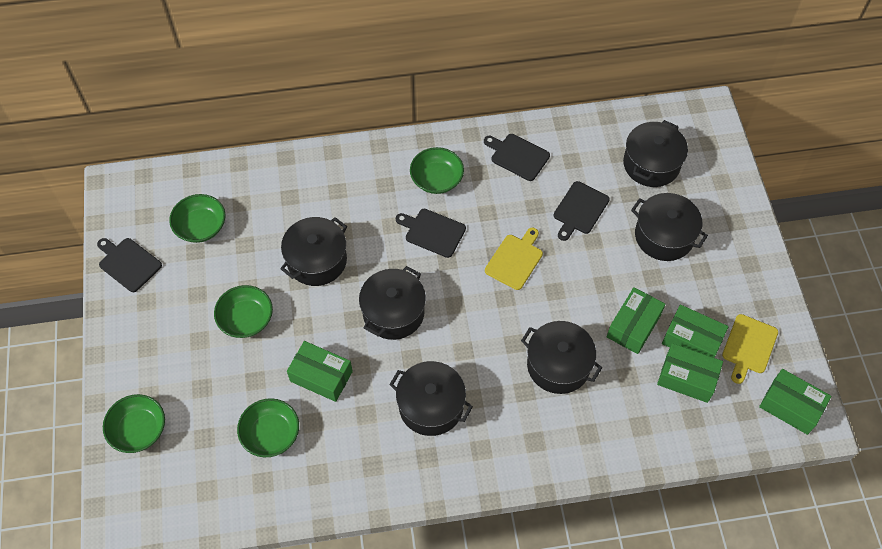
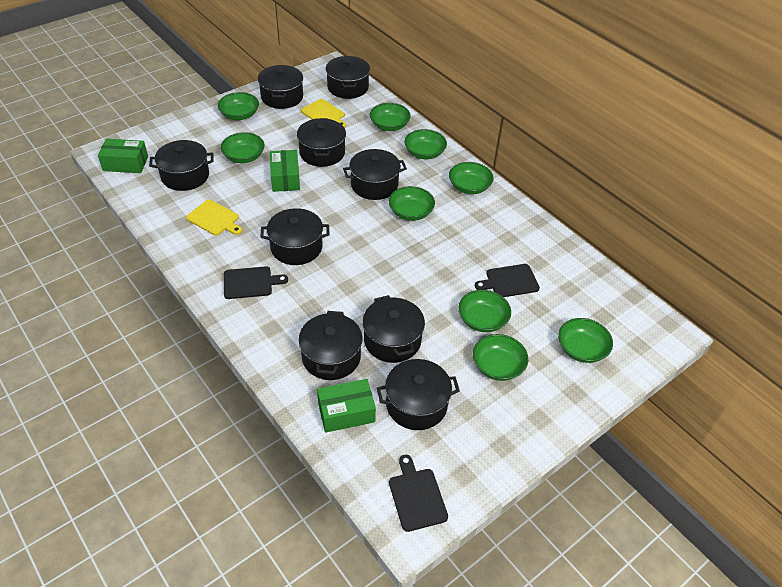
black cutting board: [97,238,162,292] [396,209,466,258] [484,134,550,181] [554,181,610,241] = 4 -> [224,266,288,299] [389,455,448,532] [475,264,540,297] = 3
black pot: [280,217,347,286] [359,266,426,340] [389,361,473,436] [521,321,602,394] [623,120,688,187] [631,193,708,261] = 6 -> [149,140,213,191] [258,65,303,109] [261,208,330,265] [297,118,346,167] [298,311,362,380] [326,56,370,99] [343,149,407,200] [362,295,425,363] [377,359,460,430] = 9
green bowl: [103,394,165,453] [169,194,225,243] [214,285,273,338] [237,398,299,457] [410,147,464,194] = 5 -> [218,92,259,120] [221,132,265,163] [370,103,411,131] [389,186,435,221] [404,129,447,159] [449,162,493,194] [458,290,511,332] [473,334,528,381] [558,318,613,363] = 9
green box: [287,341,353,402] [607,287,666,354] [657,343,723,403] [662,305,728,358] [759,369,831,435] = 5 -> [98,139,148,173] [270,150,300,192] [317,379,376,433] = 3

